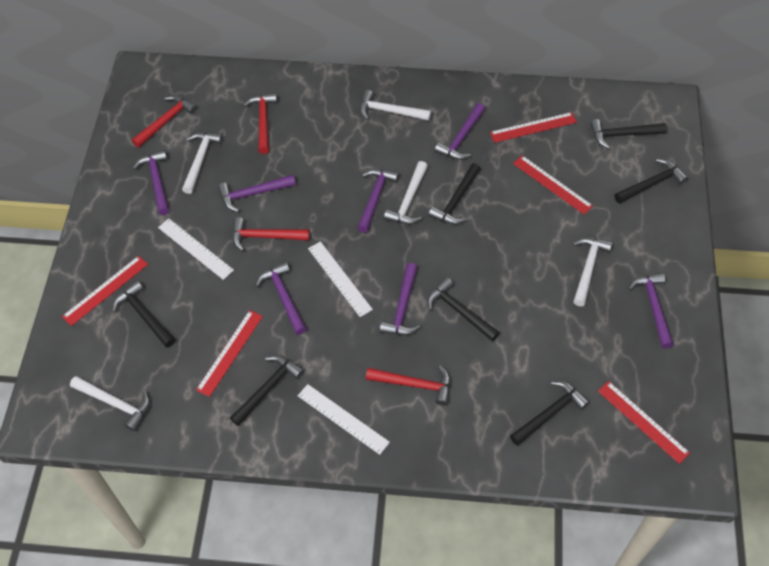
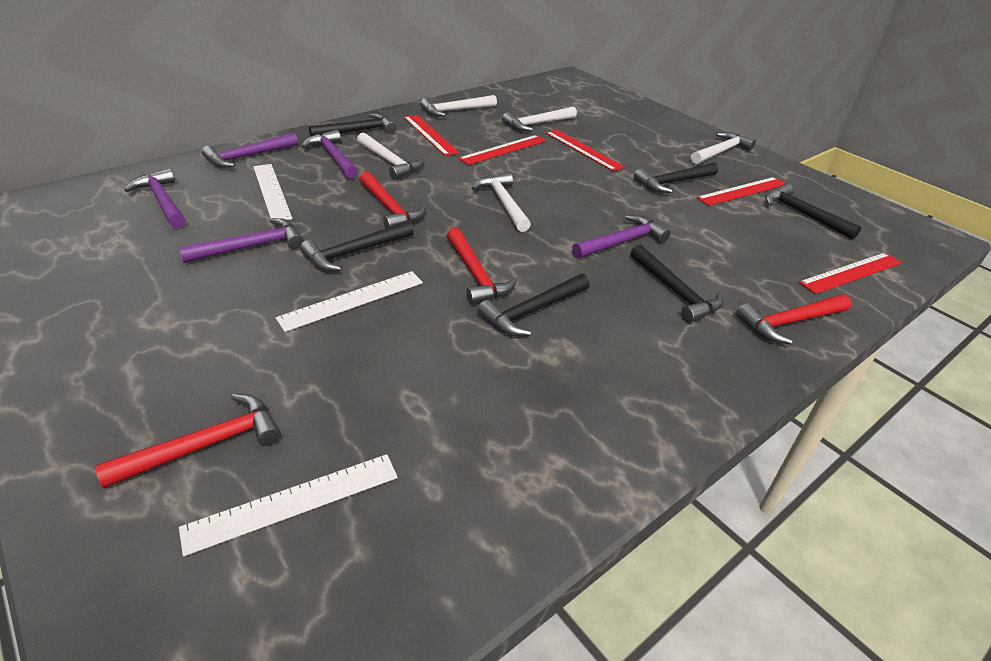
black hammer: [112,280,175,348] [230,355,304,426] [427,277,500,341] [428,163,481,224] [510,381,589,446] [590,119,667,149] [614,159,688,204] = 7 -> [300,221,414,271] [309,113,396,136] [477,274,590,336] [631,245,724,323] [634,162,718,193] [765,183,861,239] = 6
purple hammer: [133,150,170,215] [218,175,296,212] [255,261,307,335] [357,169,399,233] [380,263,420,335] [434,103,485,160] [628,272,674,348] = 7 -> [124,169,186,228] [179,218,304,263] [202,132,298,168] [302,130,358,179] [572,215,670,259] = 5

